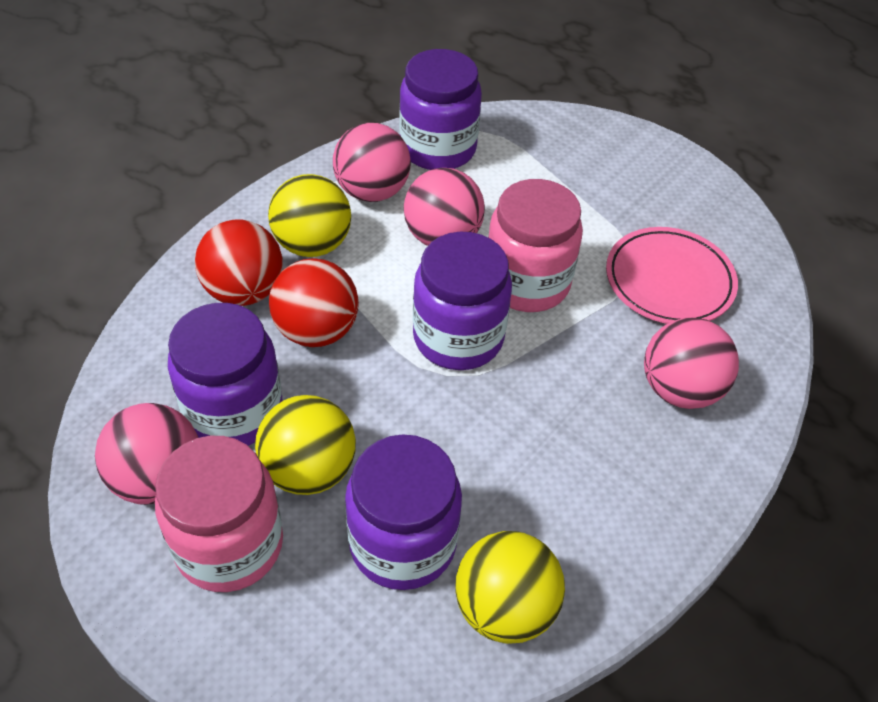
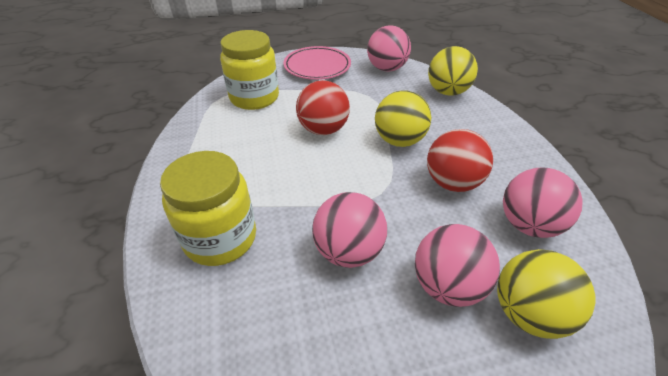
pink jar: [155,436,283,592] [488,179,583,312] = 2 -> none = 0
purple jar: [168,303,282,446] [345,434,462,590] [399,49,482,170] [413,232,512,370] = 4 -> none = 0
yellow jar: none = 0 -> [160,151,256,266] [220,30,279,110] = 2

